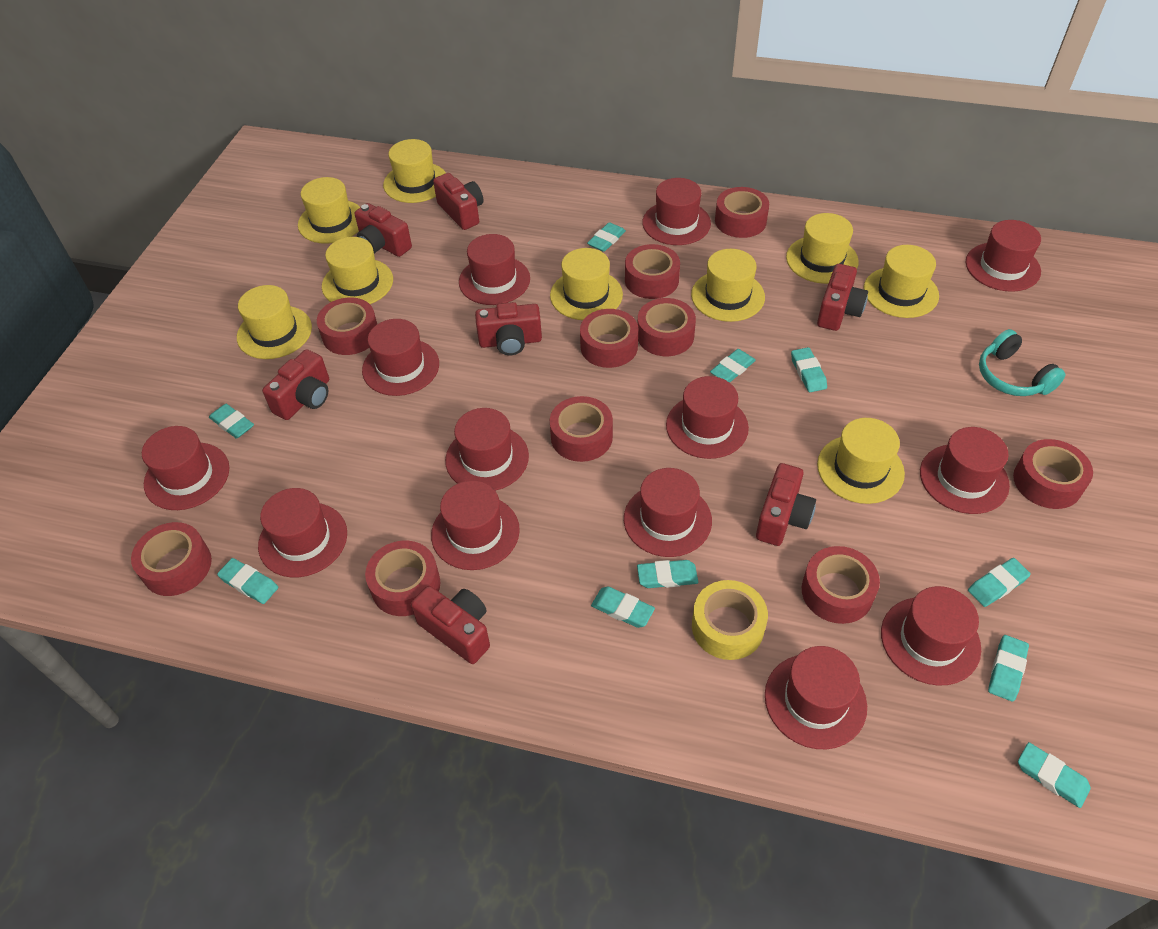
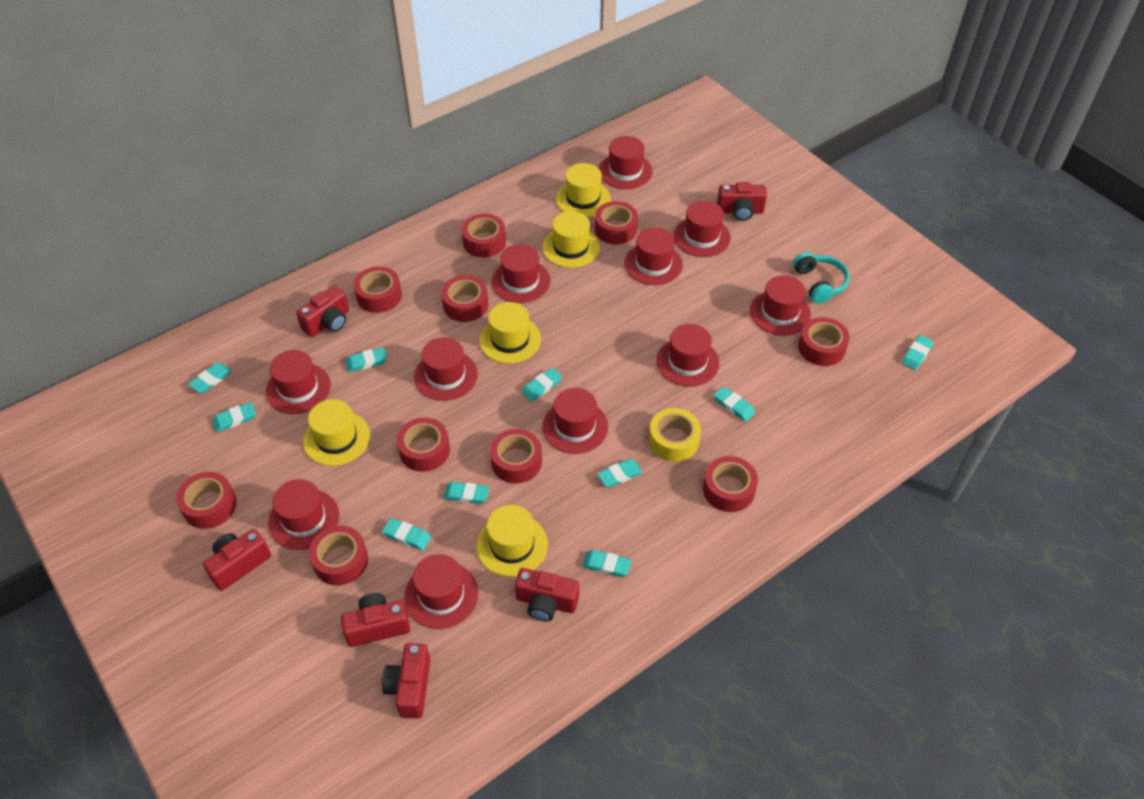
red camera: [262,349,329,420] [355,203,412,257] [411,586,490,664] [433,173,483,230] [475,302,542,355] [756,463,816,546] [817,264,868,331] = 7 -> [203,529,271,591] [296,285,349,337] [341,593,410,647] [382,643,430,719] [515,568,579,621] [717,182,767,221] = 6
red hat: [142,426,229,510] [258,488,347,577] [362,319,439,396] [431,481,520,570] [445,408,529,491] [459,234,530,305] [624,468,712,557] [643,178,711,245] [666,376,749,459] [765,646,867,749] [881,586,981,686] [920,427,1010,514] [966,220,1041,292] = 13 -> [266,350,331,414] [268,479,340,550] [404,554,479,629] [414,337,478,401] [491,244,550,303] [542,388,608,454] [599,136,653,189] [624,227,683,285] [656,324,719,387] [674,201,731,257] [750,275,811,336] = 11
yellow hat: [237,285,312,359] [298,177,360,244] [322,237,393,304] [383,139,446,203] [550,248,623,320] [691,249,765,322] [786,213,859,284] [817,418,905,504] [864,245,939,318] = 9 -> [303,399,370,466] [476,505,548,577] [479,302,541,364] [542,211,600,268] [556,163,611,217] = 5

